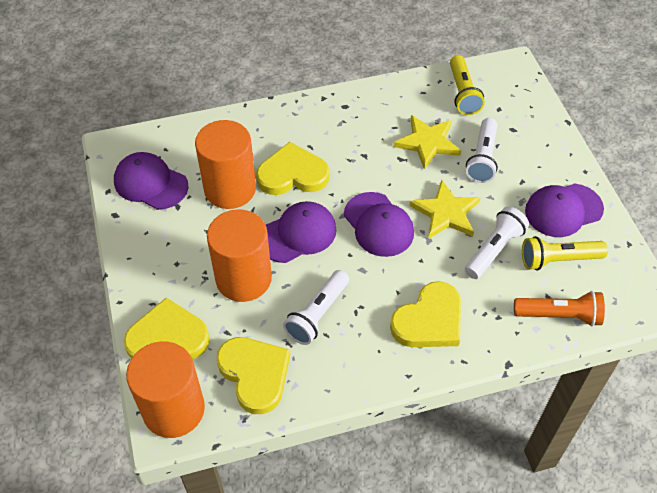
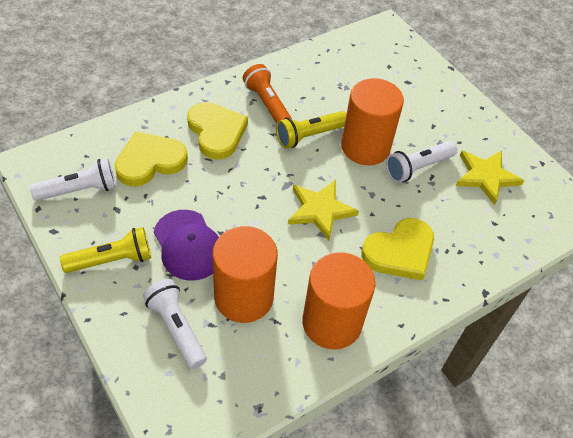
purple cap: [114,152,188,210] [266,201,337,263] [344,192,414,257] [525,183,604,237] = 4 -> [154,210,219,281] = 1
yellow heart: [124,298,210,359] [216,337,290,414] [256,142,329,195] [390,281,461,347] = 4 -> [114,132,188,187] [187,102,248,160] [361,218,434,281] = 3

